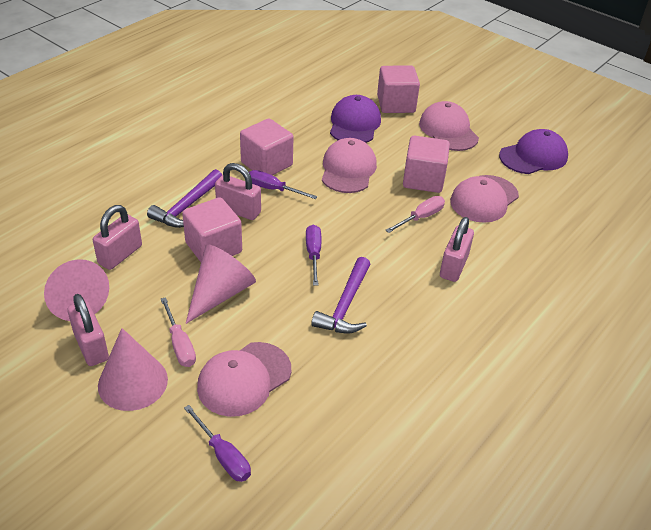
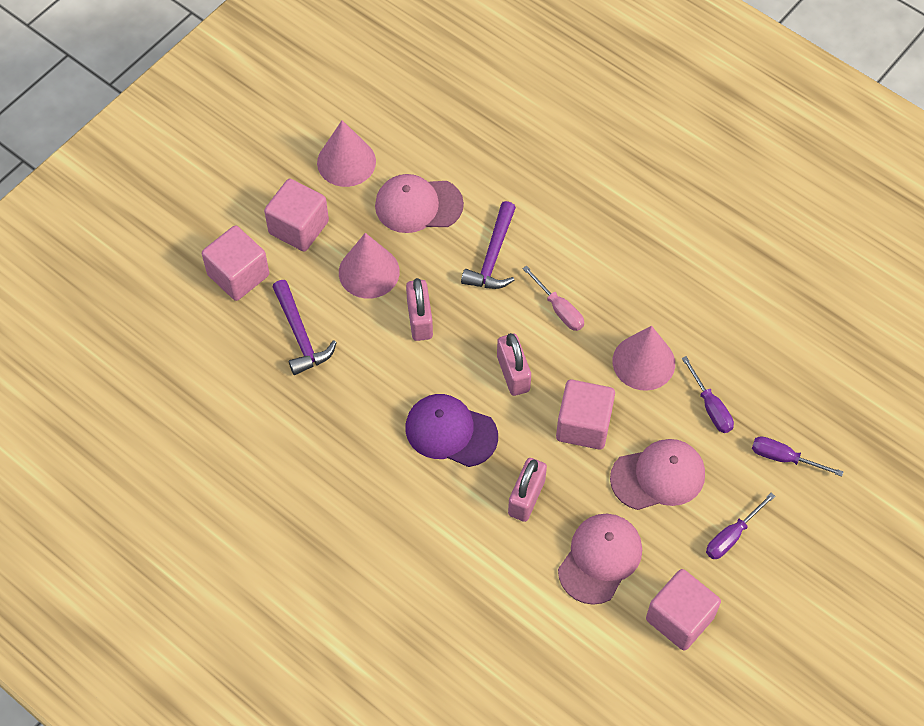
pink cap: [197,342,291,417] [322,138,377,193] [419,101,479,151] [450,175,519,223] = 4 -> [375,174,464,233] [558,514,642,605] [610,439,705,510] = 3
pink padlock: [67,294,109,366] [93,205,142,270] [215,163,261,220] [440,217,474,282] = 4 -> [406,278,433,341] [497,333,531,396] [508,458,547,522] = 3
pink screwdriver: [161,297,196,367] [385,196,445,233] = 2 -> [522,266,584,331] = 1
purple cap: [330,95,381,143] [499,129,568,174] = 2 -> [405,394,498,467] = 1

